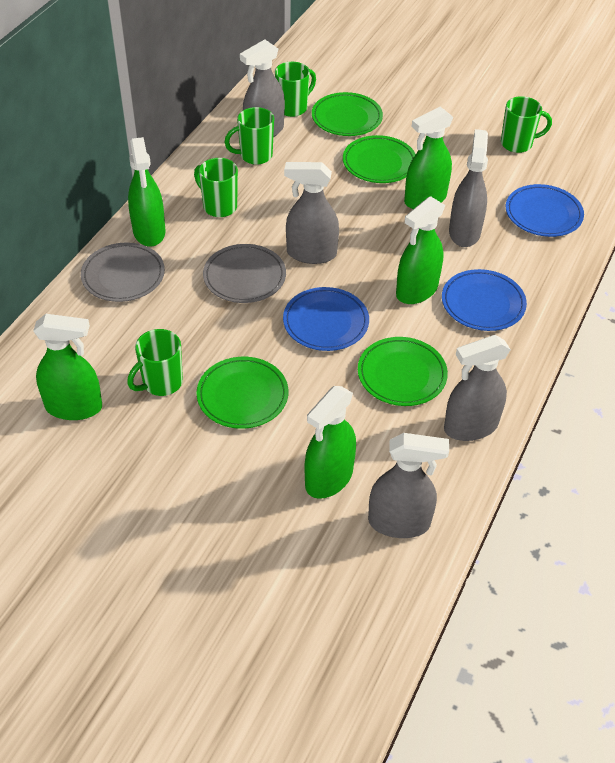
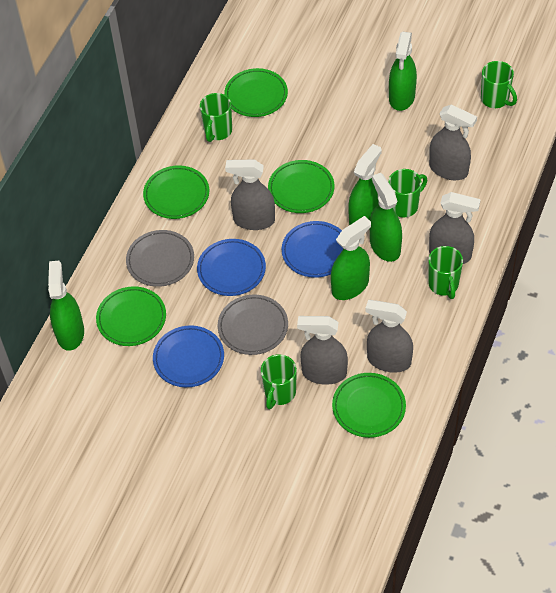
green plate: [196,357,288,429] [312,92,383,136] [343,135,416,183] [358,337,448,406] = 4 -> [96,286,166,346] [143,166,209,219] [224,68,288,117] [268,160,335,213] [332,373,406,438] = 5

